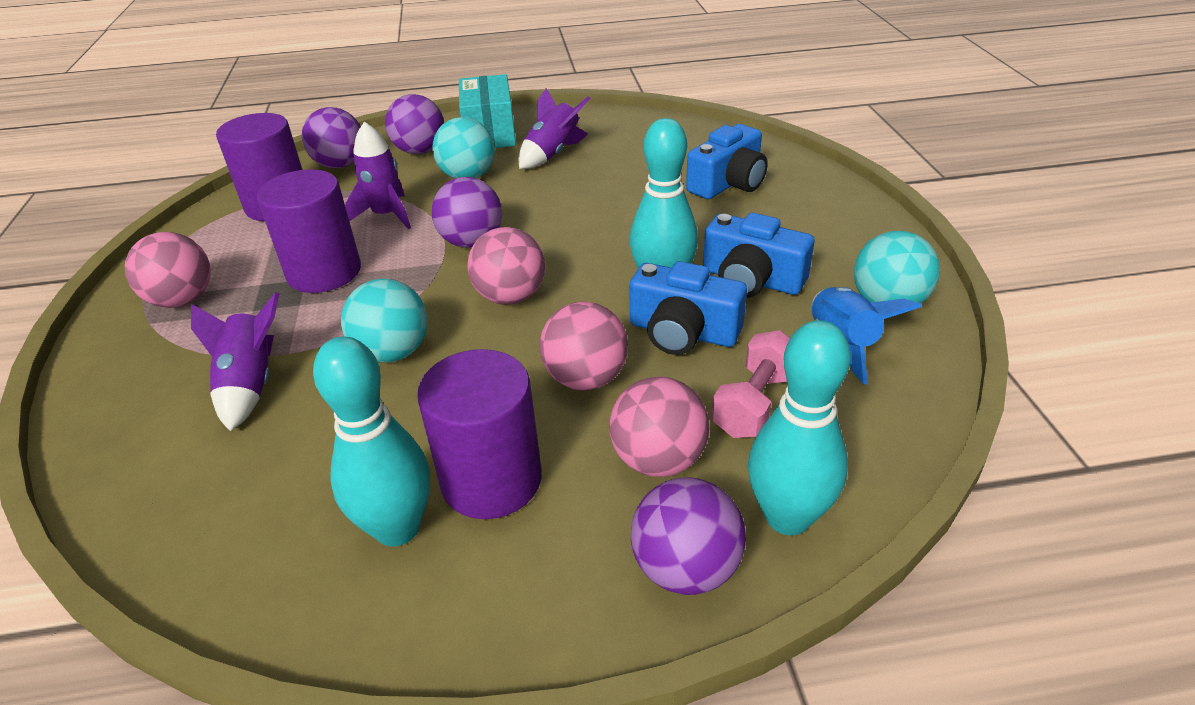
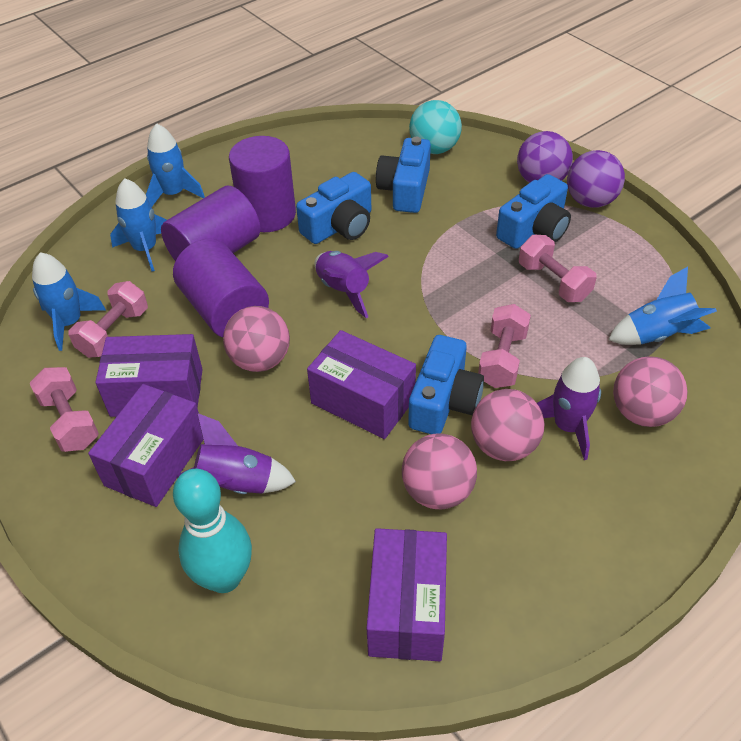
blue camera: [629,261,747,355] [686,124,768,199] [703,213,815,298] = 3 -> [296,172,371,244] [376,137,431,213] [408,335,484,434] [496,174,571,249] = 4
blue rocket: [812,287,922,384] = 1 -> [32,252,106,351] [110,178,166,271] [146,123,205,207] [608,267,717,345] = 4
pink dumbbell: [712,330,790,438] = 1 -> [29,367,99,452] [68,281,148,358] [478,304,531,388] [519,235,597,302] = 4
purple ball: [302,107,361,168] [385,94,444,154] [431,177,502,248] [631,477,746,595] = 4 -> [517,131,573,183] [567,150,625,208] = 2
purple box: none = 0 -> [88,384,203,507] [95,334,203,417] [307,330,416,439] [367,528,447,661] = 4
turquoise ball: [341,279,427,363] [432,117,495,179] [854,231,940,303] = 3 -> [409,100,462,154] = 1
turquoise bowling pin: [313,337,430,546] [630,118,698,268] [748,320,851,535] = 3 -> [173,469,252,593] = 1
turquoise box: [459,74,516,148] = 1 -> none = 0

